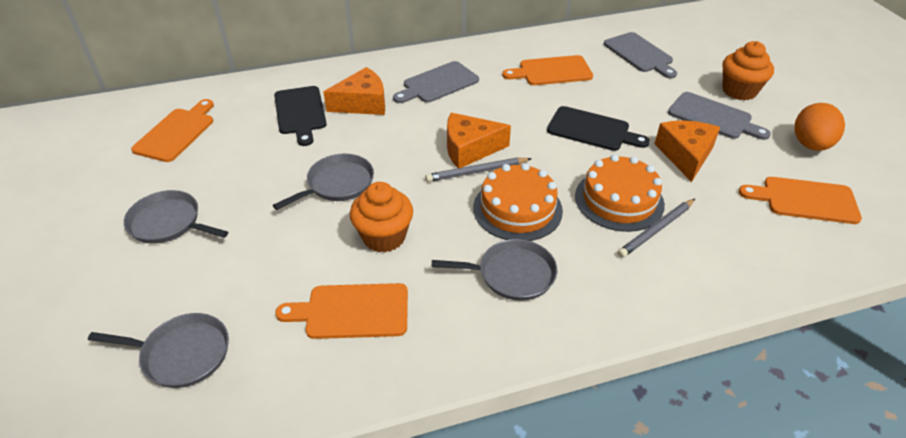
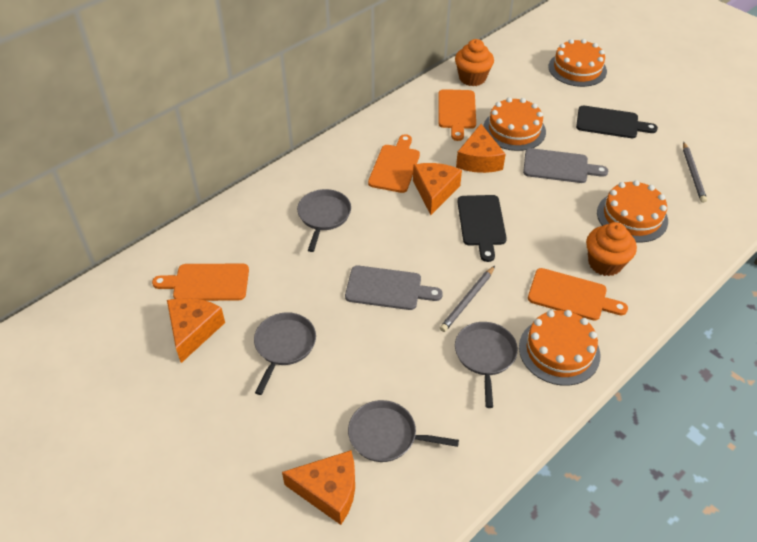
grey cutting board: [393,61,479,103] [604,32,677,79] [668,92,771,140] = 3 -> [345,266,443,310] [523,148,608,183] = 2
orange cake: [473,163,563,241] [575,154,665,232] = 2 -> [483,97,546,151] [519,310,600,386] [548,39,607,87] [597,180,668,243] = 4
orange cheese: [323,67,385,115] [447,113,511,168] [655,121,720,182] = 3 -> [167,298,225,363] [282,450,355,525] [413,163,462,215] [456,124,506,173] = 4
orange egg: [795,103,845,151] = 1 -> none = 0

